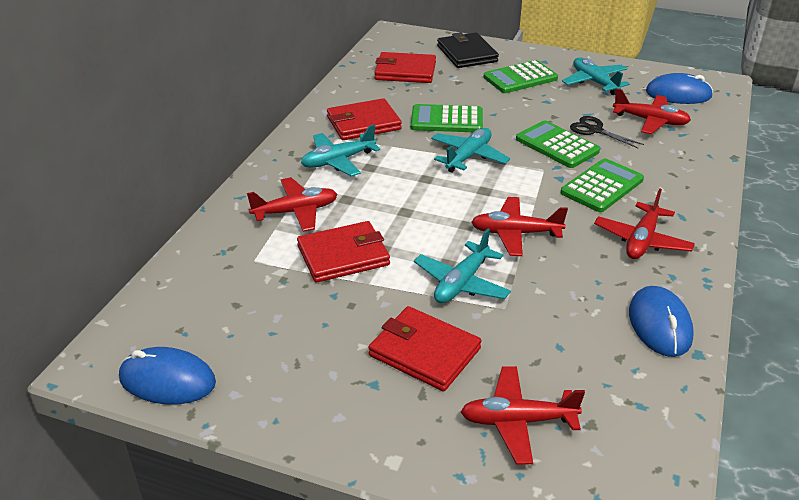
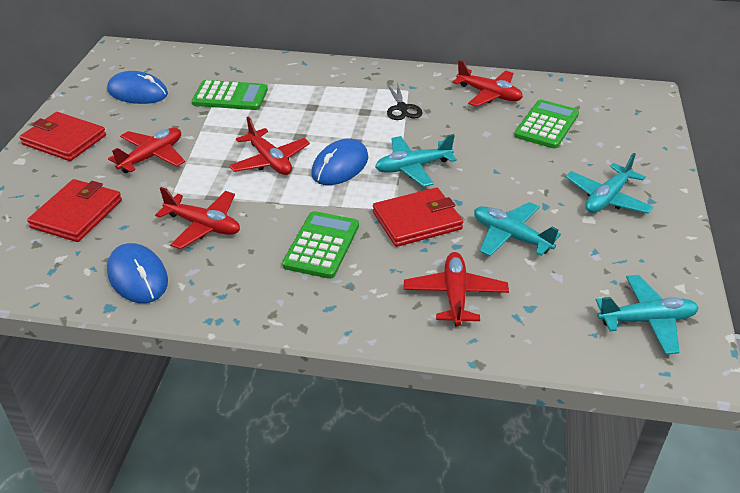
black wallet: [437,32,499,68] = 1 -> none = 0
green calculator: [411,104,483,132] [483,60,558,93] [516,120,600,168] [561,158,644,212] = 4 -> [192,80,268,110] [282,211,359,279] [514,100,579,148] = 3
red wallet: [297,221,390,283] [327,98,402,140] [368,306,482,391] [374,52,436,83] = 4 -> [19,112,106,161] [27,179,122,242] [373,187,463,247] = 3

